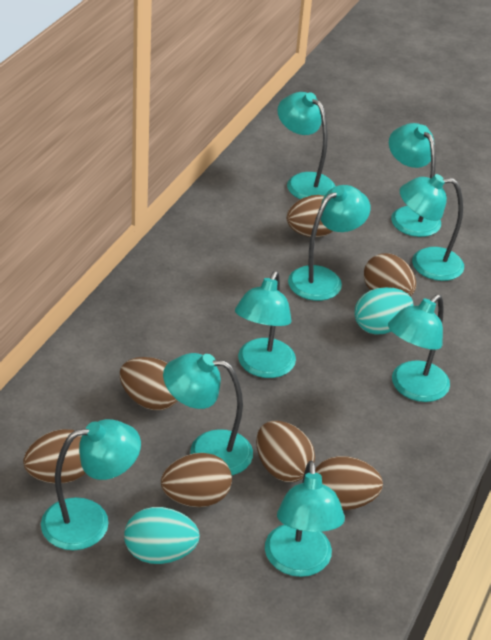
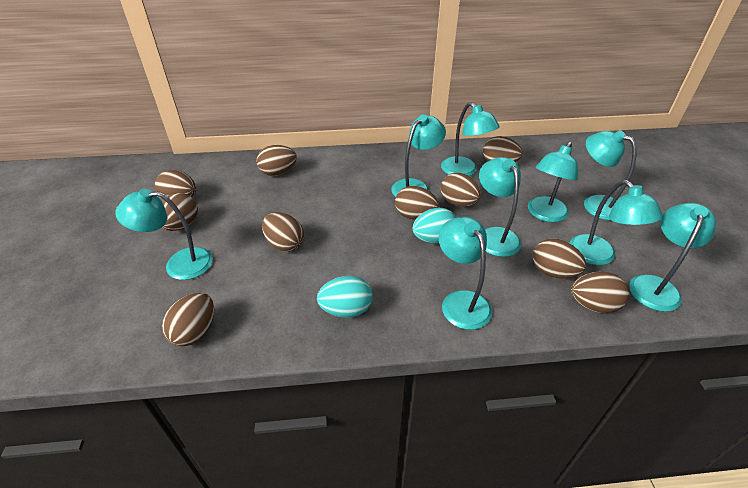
brown egg: [23,429,85,483] [120,357,178,410] [161,453,232,507] [256,421,315,482] [287,195,333,237] [315,456,383,510] [364,253,416,297] = 7 -> [155,170,196,197] [162,193,198,231] [162,293,214,347] [256,145,297,176] [262,212,304,252] [395,186,439,220] [441,173,481,207] [483,136,523,162] [533,238,586,279] [571,271,629,313] = 10

